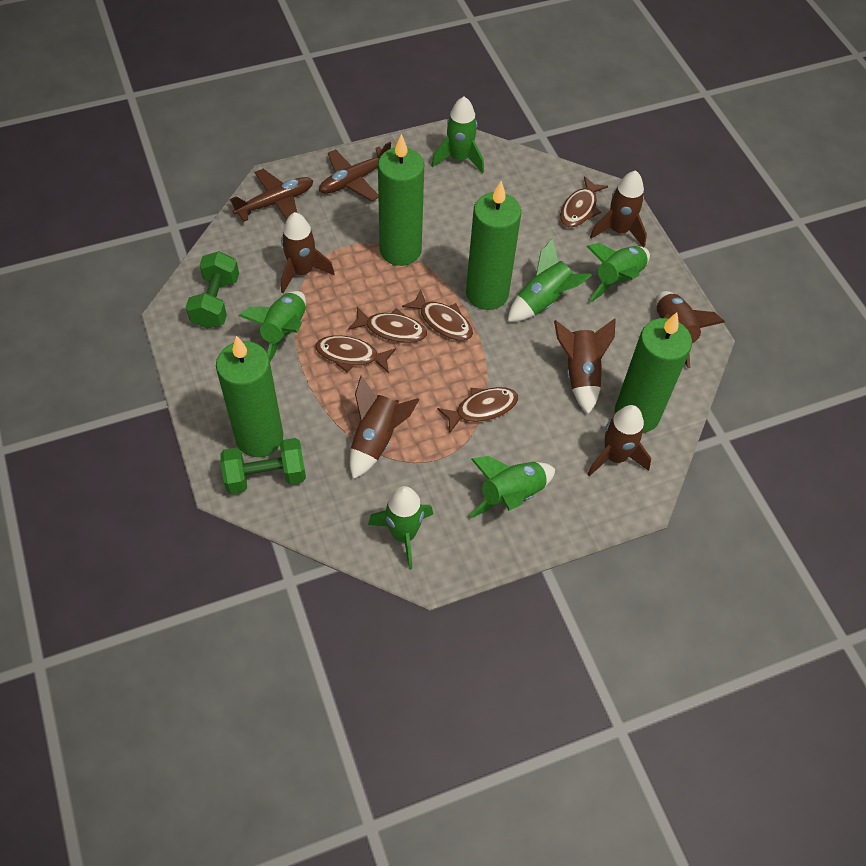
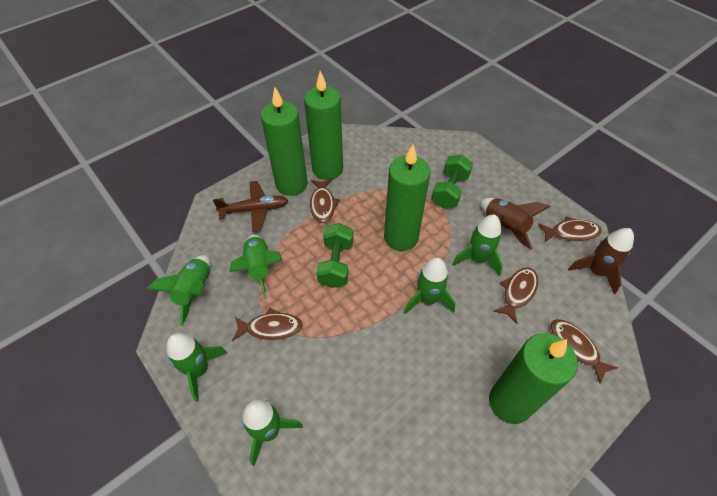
brown plane: [230,169,313,222] [319,142,391,201] = 2 -> [213,181,289,232] = 1
brown rocket: [281,212,335,293] [350,375,420,479] [554,318,616,414] [587,405,651,476] [590,170,647,247] [657,291,725,368] = 6 -> [480,198,550,249] [568,228,634,294] = 2

